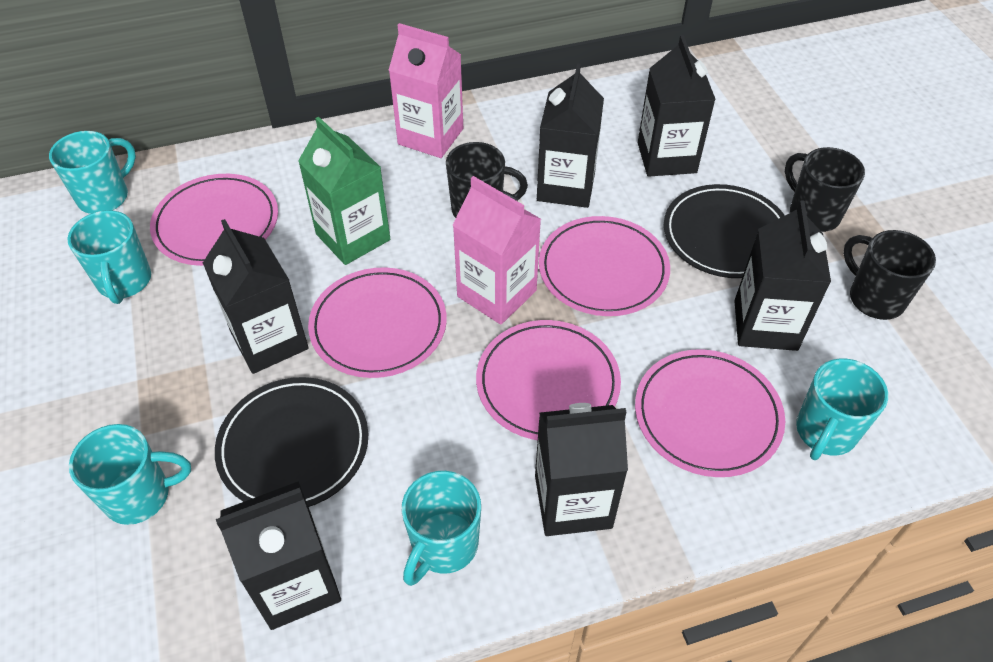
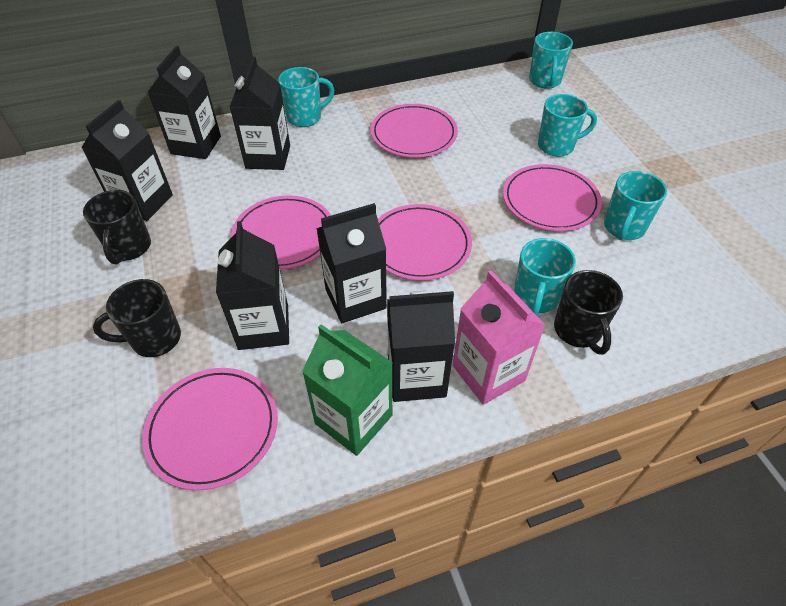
black plate: [215,377,368,507] [664,184,785,278] = 2 -> none = 0
pink carton: [389,23,463,158] [453,176,541,325] = 2 -> [453,270,546,405] = 1

